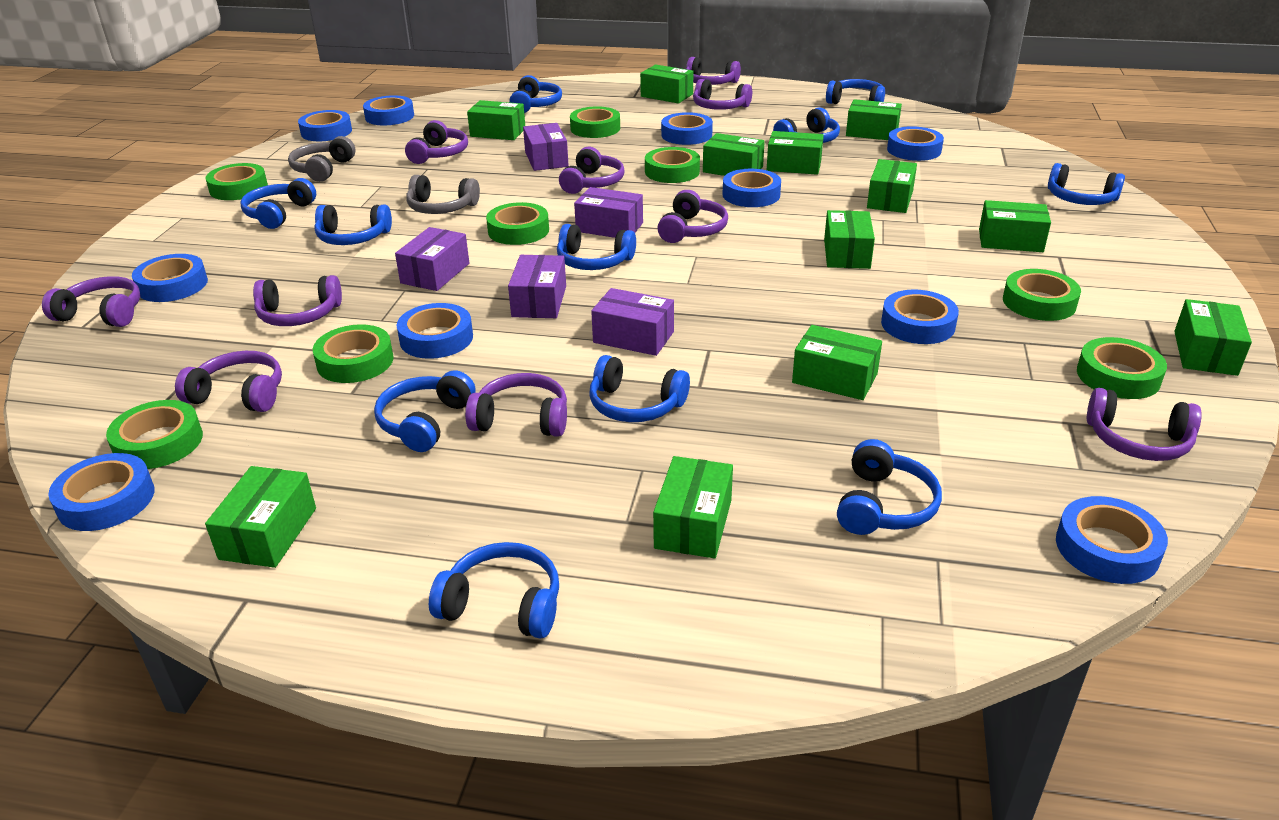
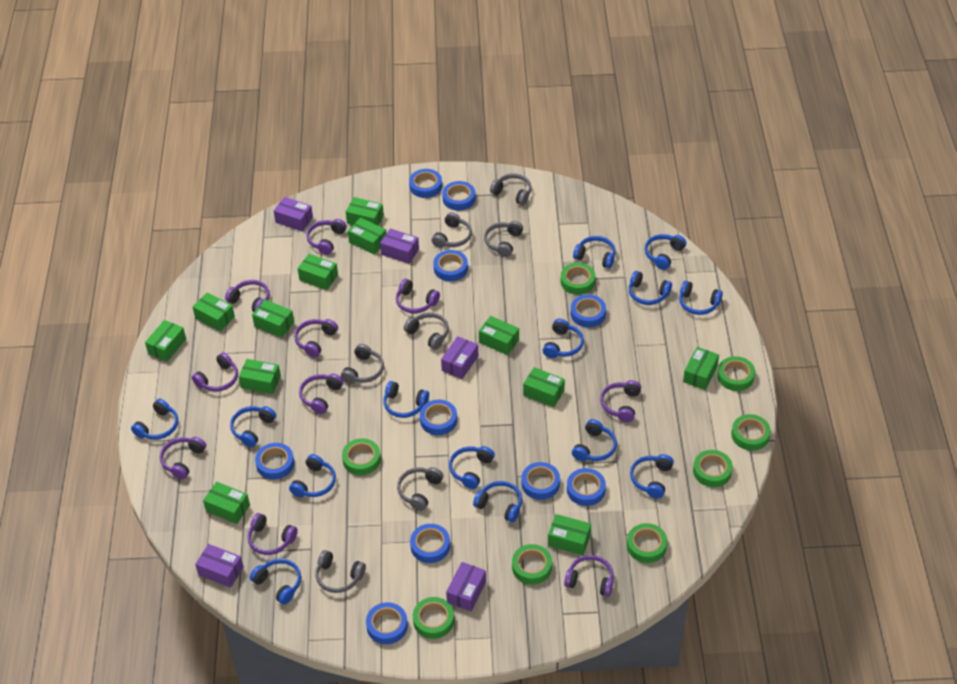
blue headphones: [240,178,316,229] [314,205,392,245] [374,370,476,452] [429,542,559,639] [509,75,562,113] [557,224,636,270] [589,355,690,422] [773,107,840,143] [826,79,885,104] [837,439,942,535] [1048,163,1125,205] = 11 -> [131,398,178,440] [230,406,276,447] [250,559,301,605] [289,454,336,497] [383,381,429,418] [449,446,495,489] [473,481,522,522] [543,319,584,358] [572,419,617,461] [573,236,616,269] [629,271,672,305] [630,454,674,499] [645,234,686,270] [679,281,723,315] = 14
grey headphones: [288,136,356,182] [406,175,480,214] = 2 -> [315,550,366,593] [341,344,384,384] [397,467,443,511] [404,313,449,350] [432,212,472,248] [484,221,523,257] [490,173,532,205] = 7

